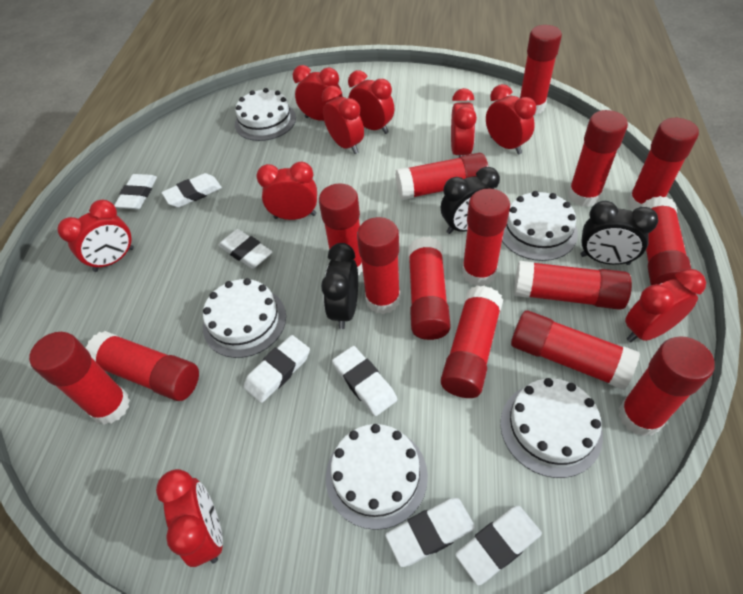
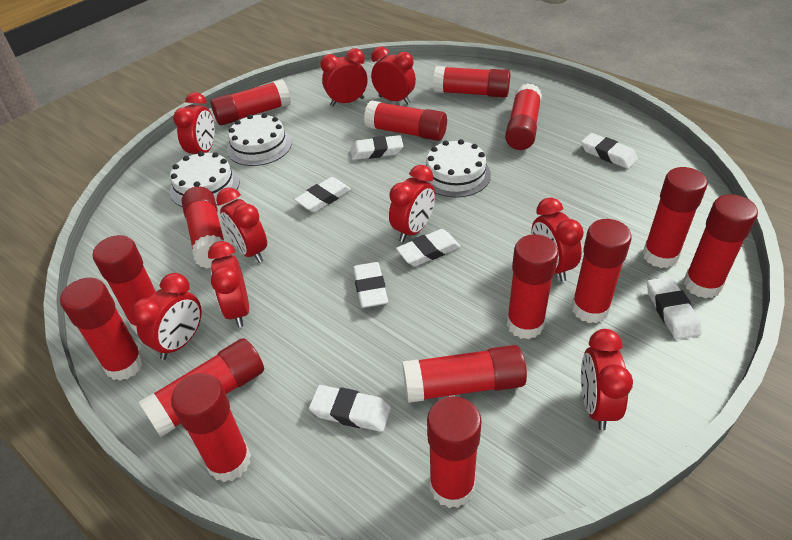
black clock: [321,243,358,329] [441,167,500,234] [580,201,658,265] = 3 -> none = 0
white cake: [203,278,286,358] [235,88,296,141] [326,424,428,530] [500,378,603,478] [502,191,578,261] = 5 -> [170,151,240,207] [227,113,292,166] [424,139,491,198] = 3

